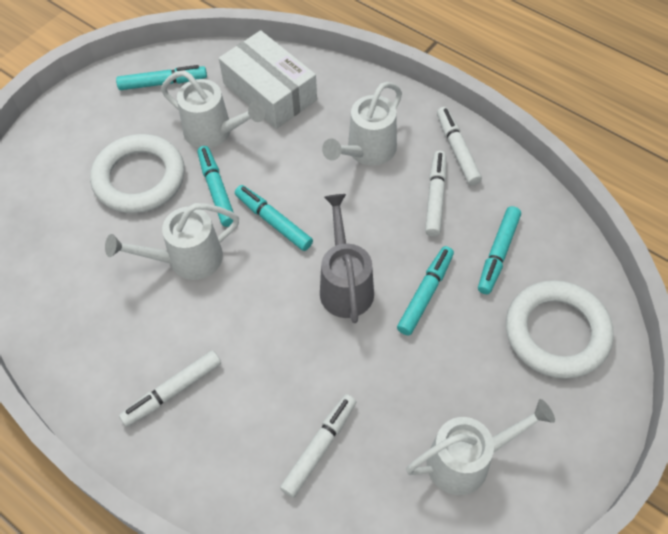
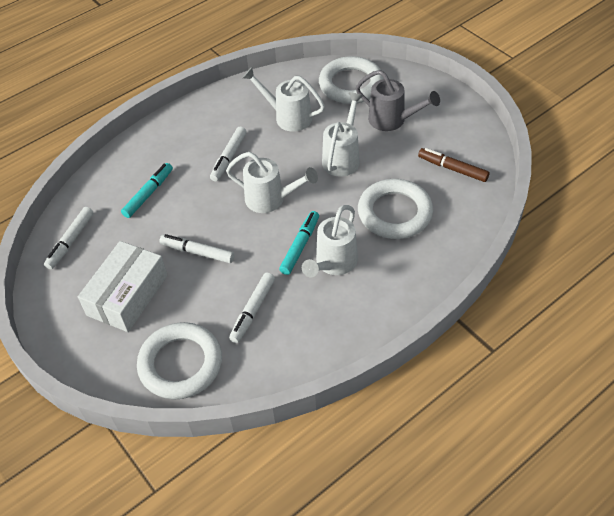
brown marker: none = 0 -> [418,148,490,182] = 1
turquoise marker: [116,65,207,90] [197,146,234,227] [235,185,313,251] [397,246,454,336] [478,206,521,294] = 5 -> [121,163,173,218] [279,211,319,275] = 2
white ring: [90,134,185,213] [506,280,614,379] = 2 -> [137,322,222,399] [319,56,384,104] [358,179,433,239] = 3

